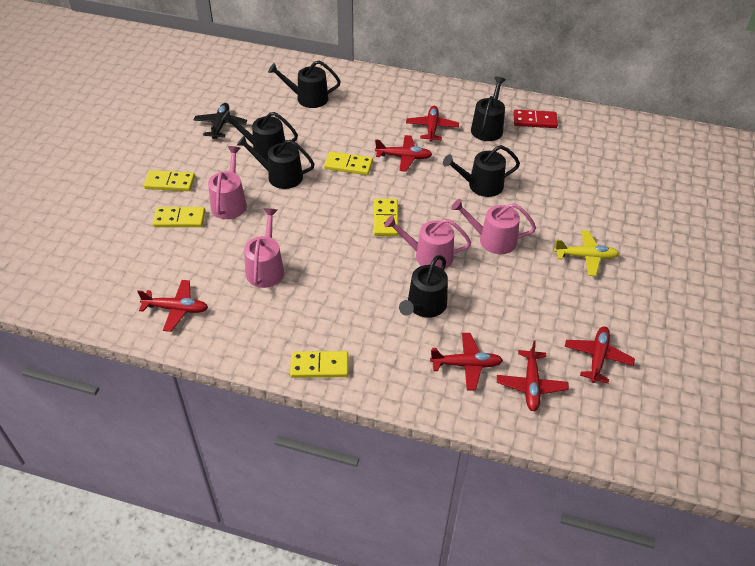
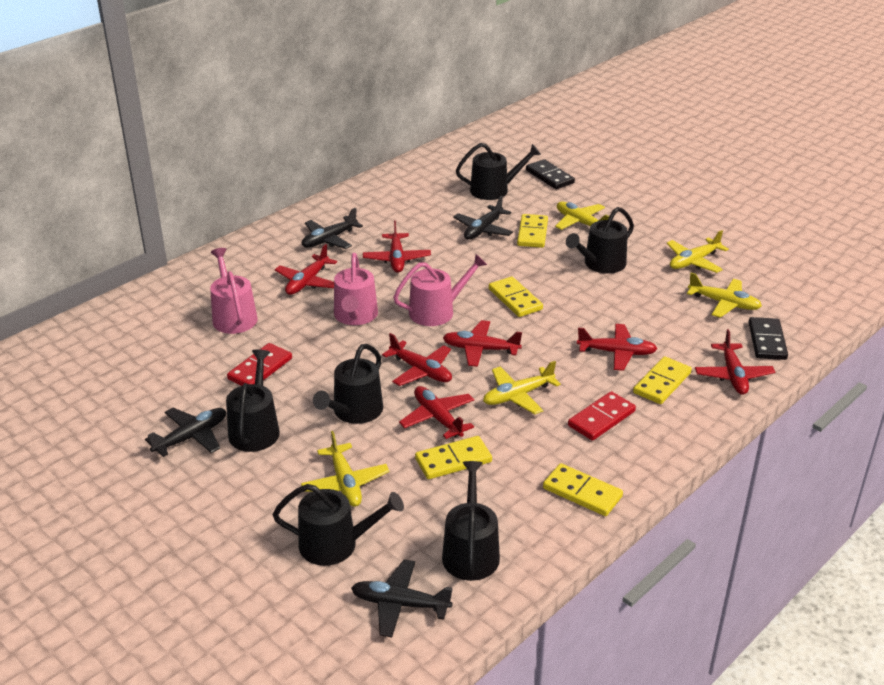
black domino: none = 0 -> [526,159,575,189] [749,317,788,360] = 2
black plane: [194,103,247,139] = 1 -> [145,408,226,457] [302,207,363,249] [351,559,453,637] [453,195,513,240] = 4
pink watering can: [208,146,247,219] [244,208,284,288] [384,215,471,269] [451,199,536,254] = 4 -> [210,248,258,334] [334,253,378,325] [393,254,487,326] = 3
red domino: [513,110,558,128] = 1 -> [227,343,292,386] [568,391,636,441] = 2
red plane: [137,280,208,332] [375,135,433,172] [406,106,459,142] [430,333,503,390] [497,340,569,411] [564,326,635,383] = 6 -> [275,244,337,295] [363,220,431,273] [382,333,452,386] [399,386,474,439] [443,320,522,367] [577,324,657,371] [695,329,775,395] = 7
yellow plane: [554,230,620,276] = 1 -> [301,431,389,507] [483,361,561,414] [555,201,609,230] [666,230,729,273] [687,273,762,318] = 5

